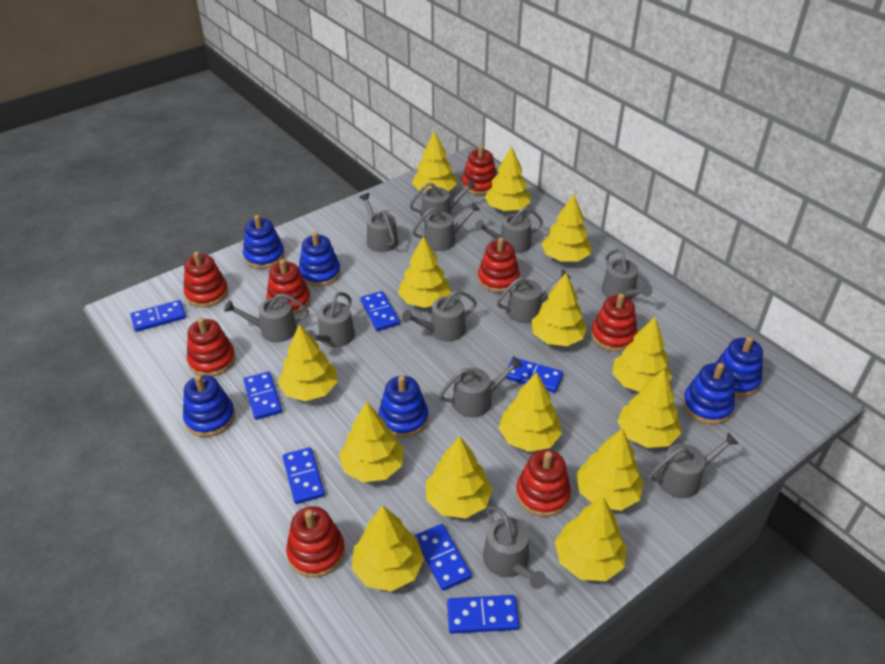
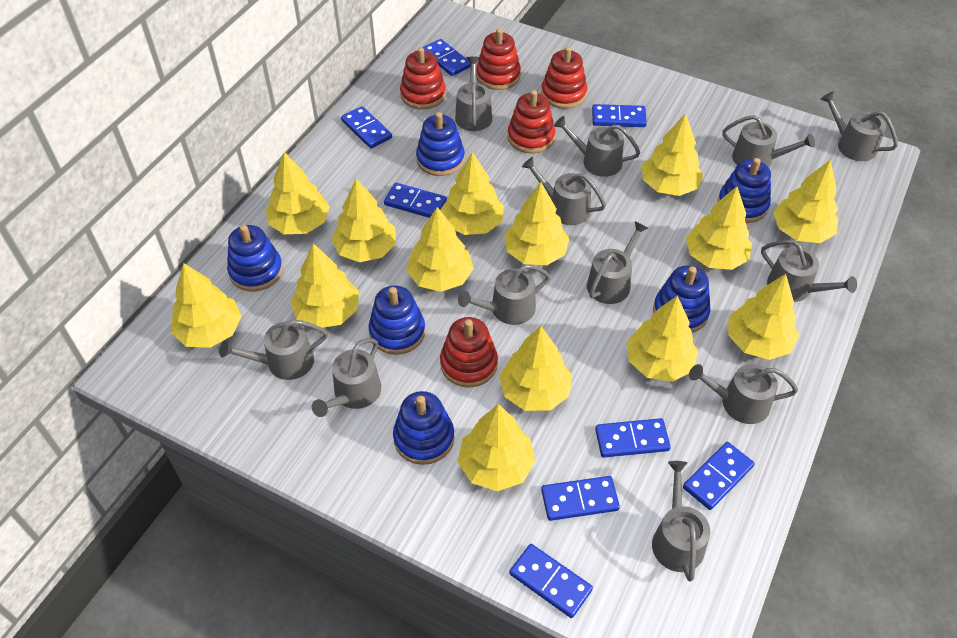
blue domino: [131,300,186,332] [244,372,282,420] [283,447,325,504] [360,291,400,331] [415,524,472,591] [447,595,519,634] [505,358,563,393] = 7 -> [341,106,392,148] [384,183,447,218] [423,39,471,76] [509,544,593,618] [541,476,620,521] [592,104,647,127] [595,418,671,457] [683,442,754,510] = 8
red stacking toy: [183,251,228,307] [187,318,235,377] [266,259,311,314] [286,506,345,578] [462,145,497,195] [478,237,520,293] [516,450,571,517] [591,293,637,352] = 8 -> [400,47,446,109] [440,317,498,387] [476,28,521,90] [508,90,555,153] [541,47,587,109] = 5

